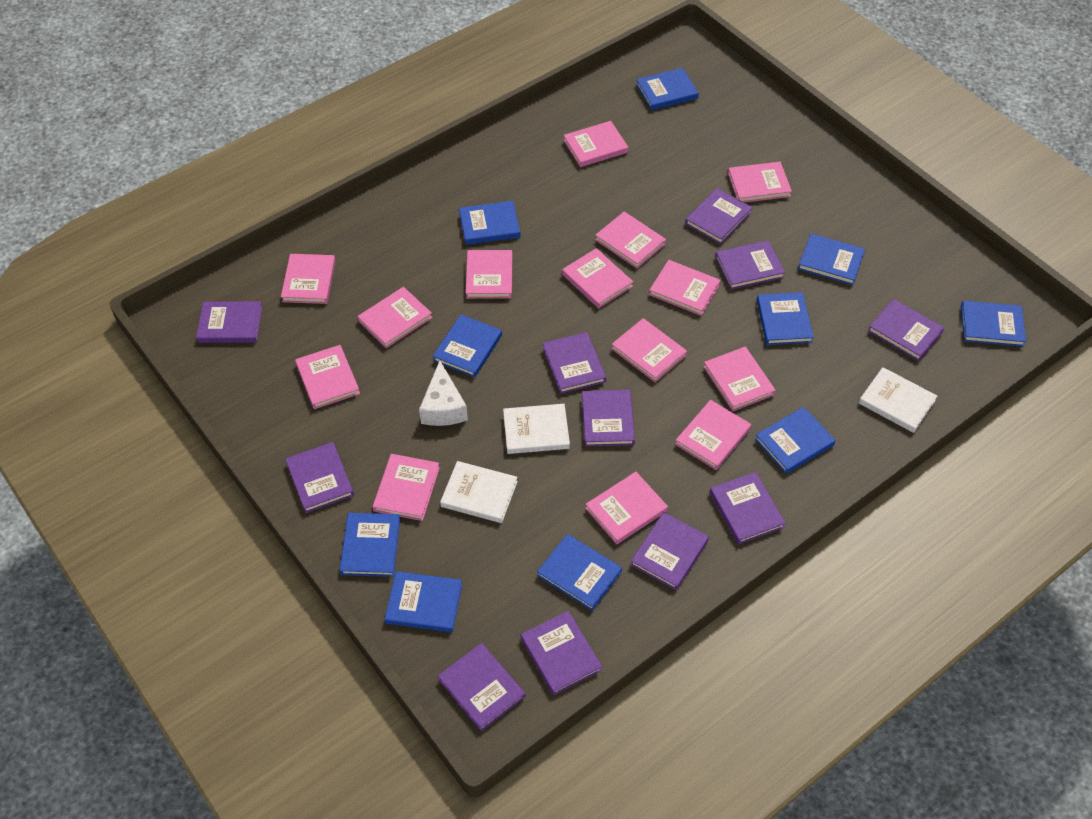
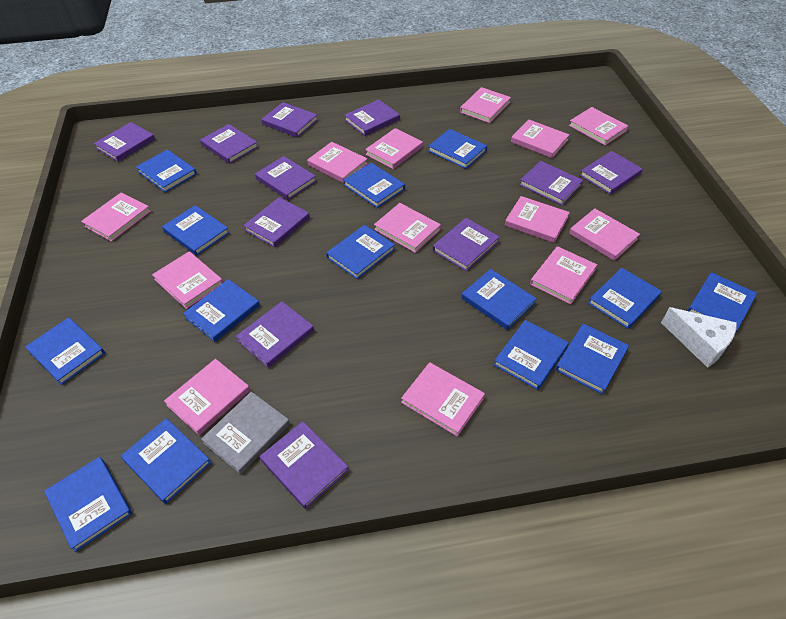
blue book: [340,513,400,577] [385,571,462,632] [433,315,502,378] [459,201,520,245] [537,534,622,611] [636,68,699,110] [755,407,836,474] [757,292,814,345] [798,233,865,285] [961,301,1026,347] = 10 -> [25,317,105,385] [44,457,132,552] [121,418,211,504] [136,150,197,193] [162,205,229,256] [183,279,260,342] [326,225,395,279] [343,163,405,208] [428,129,487,169] [461,269,537,330] [494,320,569,390] [555,324,629,394] [588,268,662,329] [688,272,757,333] = 14
grey book: none = 0 -> [201,392,290,474] = 1
pink book: [281,254,336,304] [295,345,360,409] [357,287,432,348] [373,454,440,521] [466,250,512,299] [562,248,633,308] [563,121,628,167] [585,472,668,544] [595,212,666,269] [611,318,687,383] [649,260,721,316] [675,400,751,470] [703,346,776,411] [728,162,792,203] = 14 -> [81,192,151,242] [152,251,223,309] [164,359,250,435] [307,142,368,183] [365,128,423,169] [374,203,441,253] [401,362,485,436] [460,87,511,123] [505,196,570,243] [511,120,569,158] [530,246,597,305] [569,107,628,146] [569,208,640,261] = 13
white book: [440,461,518,523] [503,404,570,454] [859,367,937,433] = 3 -> none = 0

